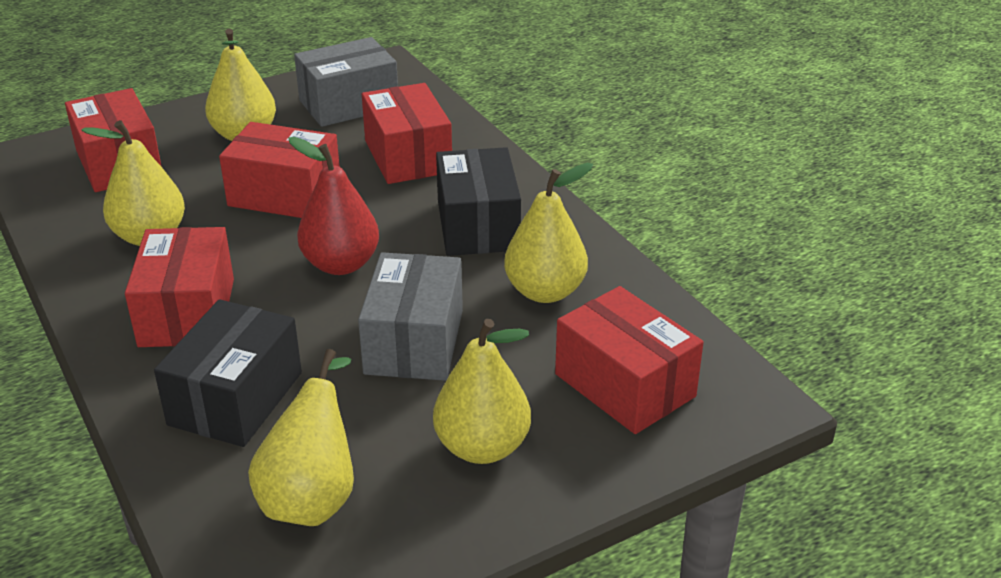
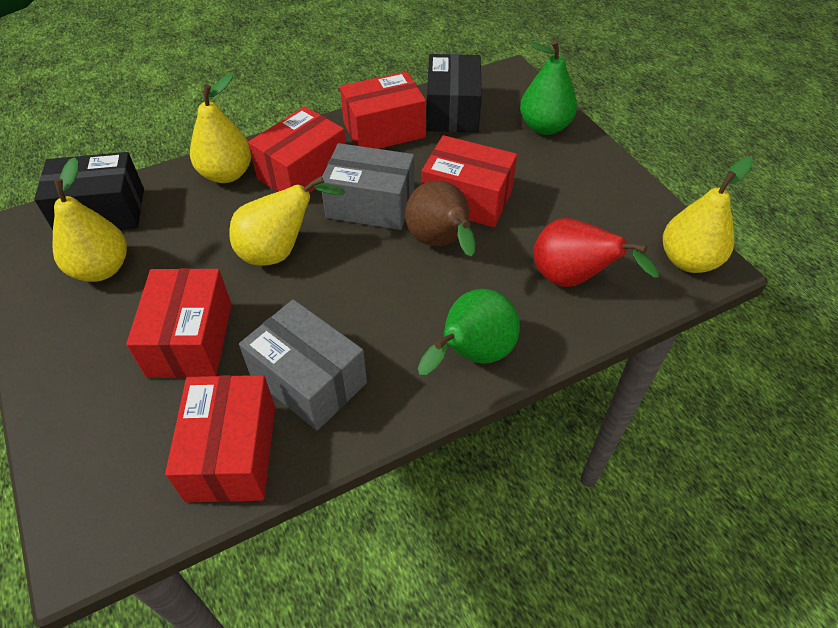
brown pear: none = 0 -> [405,181,475,257] = 1
green pear: none = 0 -> [418,289,520,375] [520,40,577,135] = 2
yellow pear: [81,120,185,246] [205,29,276,141] [248,349,354,526] [433,319,531,464] [504,163,593,303] = 5 -> [53,157,127,282] [190,74,251,183] [229,176,345,266] [663,157,753,273] = 4

